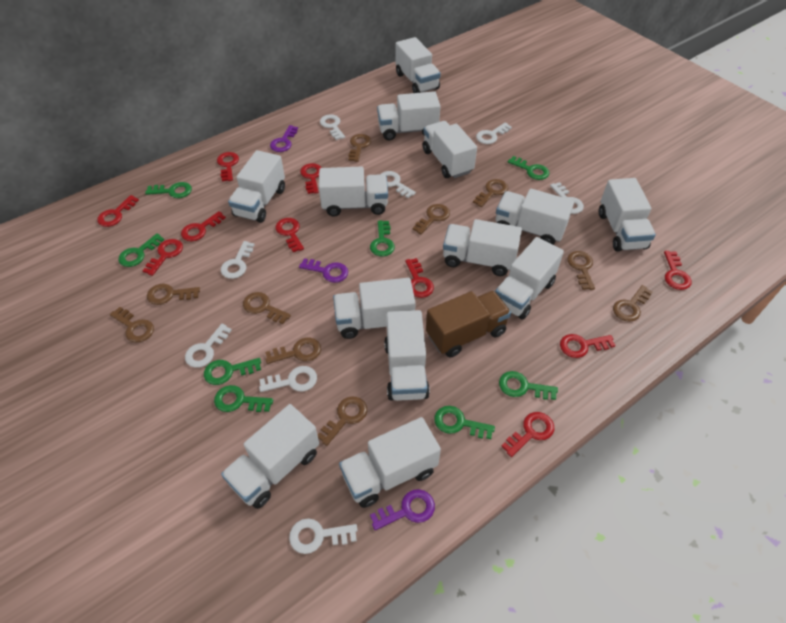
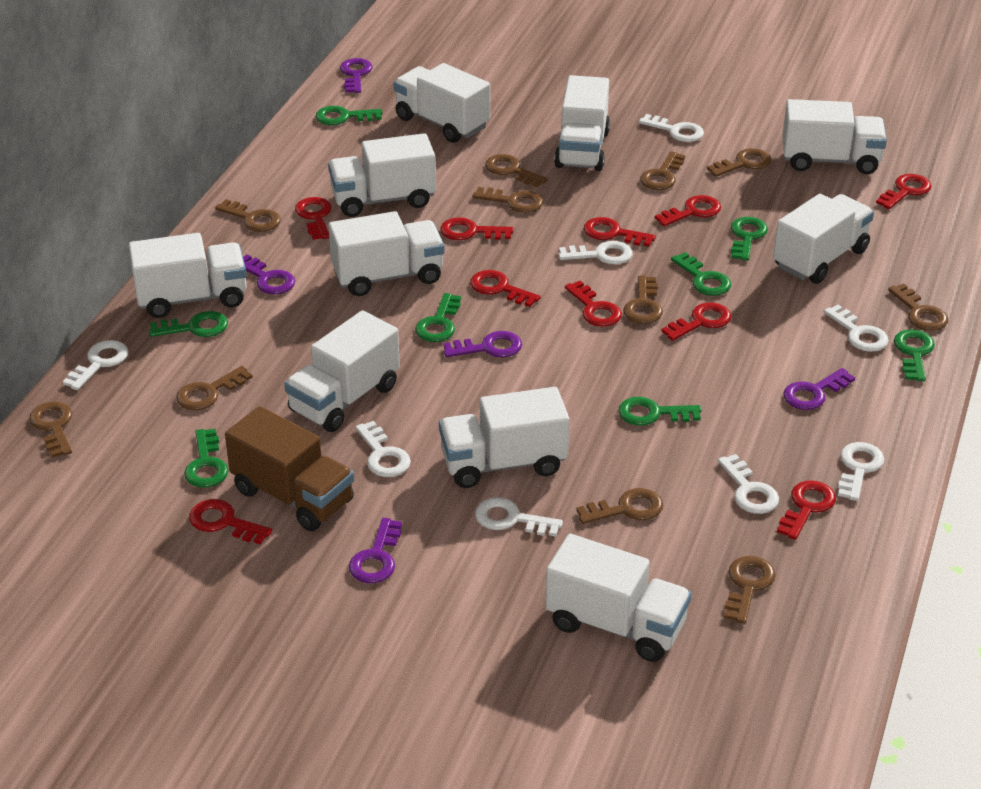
brown key: [110,307,154,343] [147,284,200,305] [243,292,291,324] [265,338,321,364] [318,396,367,446] [348,134,371,162] [413,204,450,234] [473,179,508,207] [567,251,595,290] [613,285,653,322] = 10 -> [29,401,72,458] [176,366,253,410] [215,199,281,232] [473,187,543,213] [485,154,548,187] [576,488,663,524] [624,275,663,324] [640,151,685,190] [707,148,771,177] [724,556,776,624] [888,283,948,331] = 11
purple key: [270,125,298,152] [299,258,348,283] [370,489,435,530] = 3 -> [243,254,295,294] [340,58,373,93] [349,518,402,583] [443,331,522,357] [783,368,855,410] = 5
white truck: [221,404,319,509] [228,150,285,223] [319,167,388,216] [333,278,416,339] [339,417,441,508] [377,91,440,140] [384,310,430,401] [395,37,441,93] [423,121,477,178] [443,219,522,276] [495,237,564,320] [496,189,574,245] [599,178,656,252] = 13 -> [129,233,247,318] [284,310,400,432] [328,133,436,217] [329,211,445,296] [393,63,490,143] [439,387,569,488] [545,534,691,662] [554,75,610,171] [773,194,874,284] [782,99,887,174] = 10

